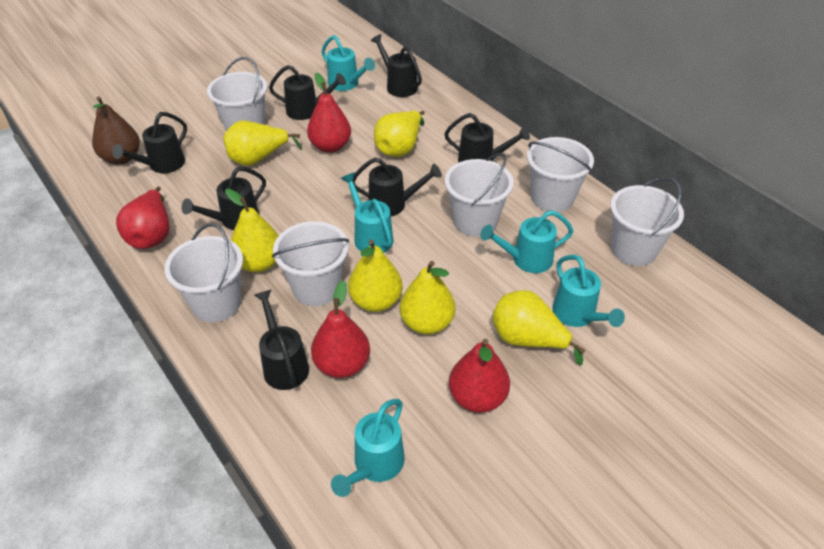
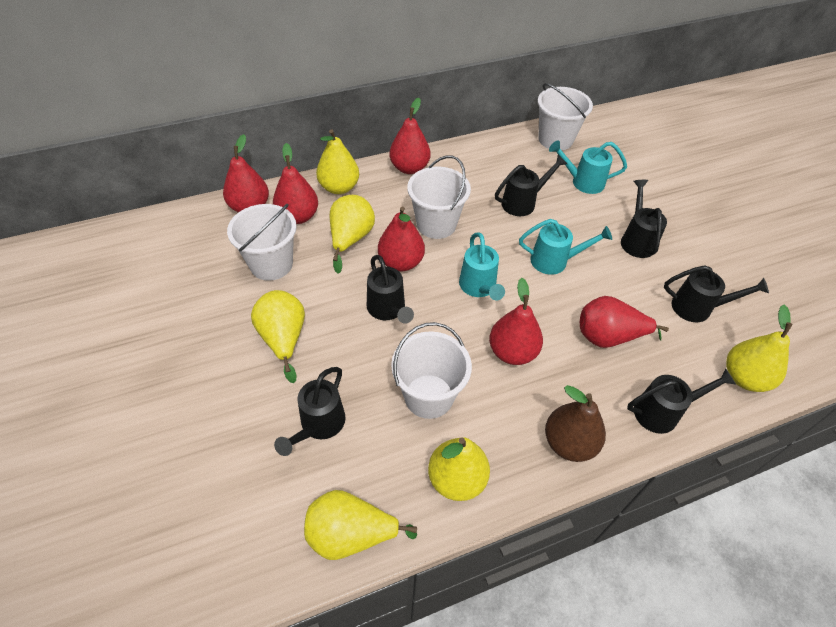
black watering can: [112,112,187,173] [182,167,266,230] [254,290,309,390] [269,65,346,120] [353,158,442,216] [371,34,422,97] [444,113,530,163] = 7 -> [274,367,346,456] [367,255,414,324] [495,155,567,216] [621,180,667,258] [627,368,736,434] [664,265,769,322] = 6
red pear: [116,186,170,249] [307,73,351,153] [311,280,370,378] [449,339,510,413] = 4 -> [223,134,269,213] [273,143,318,224] [378,207,425,271] [390,98,430,174] [489,278,543,365] [580,296,669,348] = 6
turquoise watering can: [321,35,375,91] [331,399,405,497] [341,173,393,253] [480,210,573,273] [553,255,625,327] = 5 -> [459,232,505,300] [519,219,612,275] [549,141,627,194] = 3
white bucket: [164,223,243,323] [207,57,267,131] [272,221,349,306] [445,153,514,237] [527,137,594,212] [610,177,684,266] = 6 -> [227,204,297,281] [391,322,472,419] [407,155,471,239] [538,83,593,150] = 4

